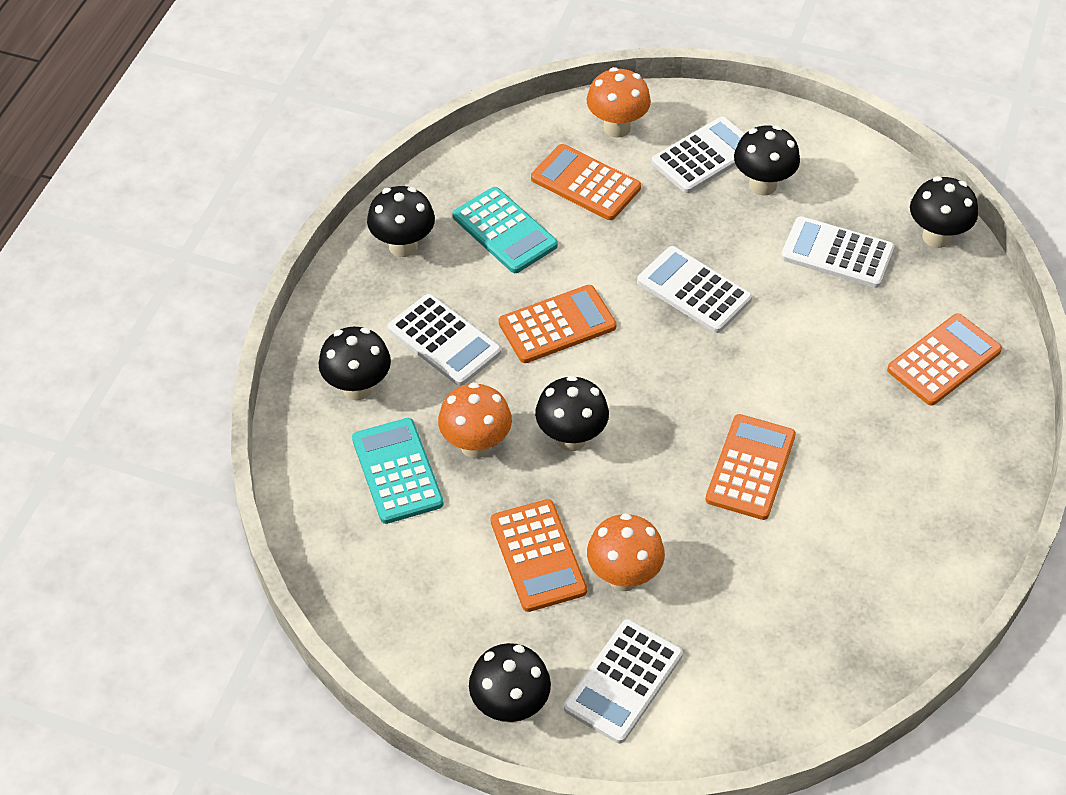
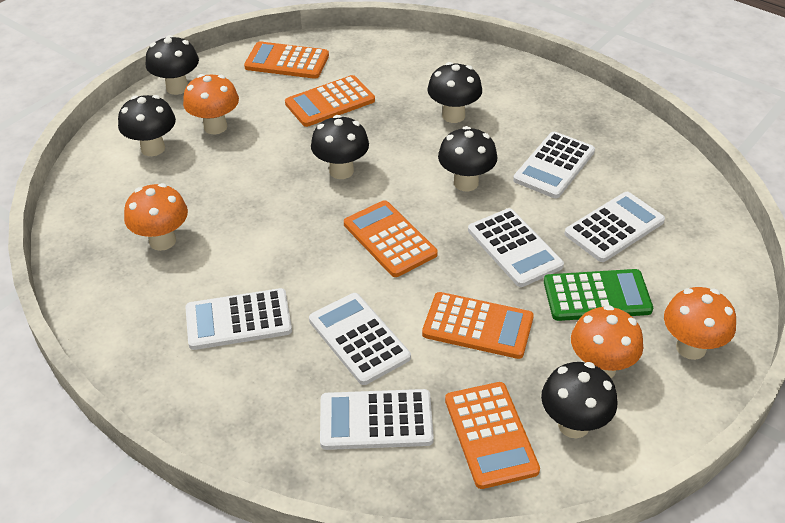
green calculator: none = 0 -> [544,269,653,321] = 1
orange mushroom: [438,382,512,459] [587,67,651,138] [587,513,665,591] = 3 -> [124,183,188,251] [183,74,239,134] [571,305,643,378] [664,287,736,360] = 4
turquoise calculator: [352,418,444,524] [453,187,558,273] = 2 -> none = 0
white calculator: [387,294,501,386] [564,619,683,743] [637,246,752,333] [651,117,745,193] [781,216,894,288] = 5 -> [186,288,292,350] [309,293,411,385] [320,389,434,450] [468,208,564,287] [513,132,595,198] [564,192,665,262] = 6

